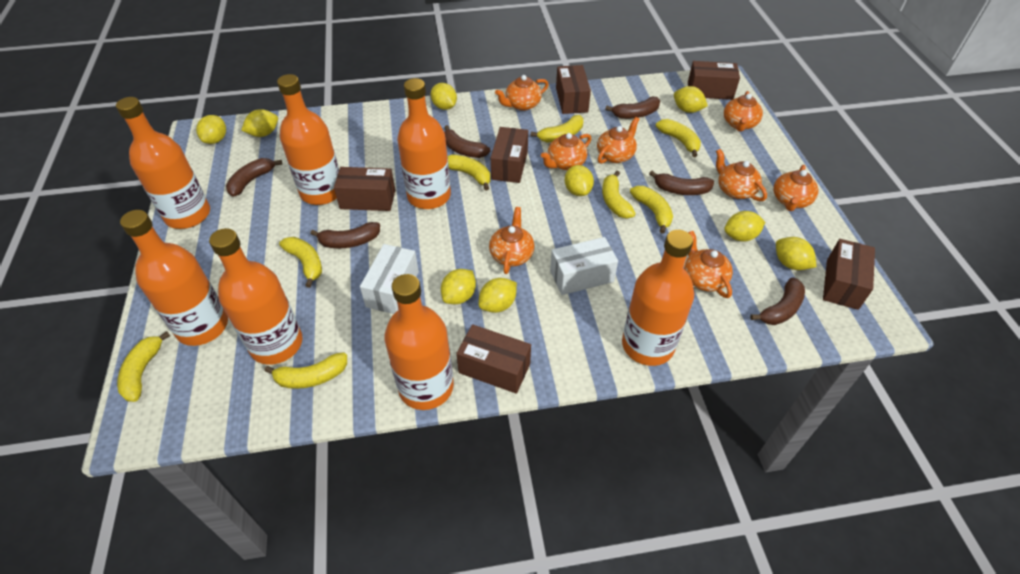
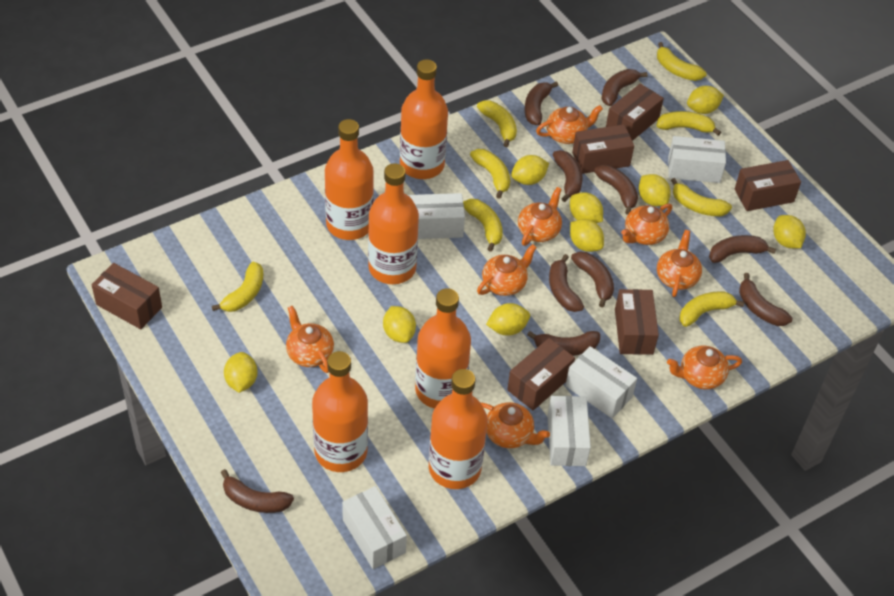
brown banana: [226,158,282,197] [310,222,380,248] [444,125,490,158] [605,97,660,119] [649,171,714,195] [750,278,805,325] = 6 -> [221,469,294,513] [525,82,558,125] [527,331,600,356] [549,254,584,312] [553,150,583,202] [571,251,614,307] [594,165,638,215] [601,69,647,106] [709,235,776,263] [739,273,792,326] = 10
orange bottle: [116,97,210,229] [120,210,228,346] [209,228,303,365] [277,74,339,205] [384,274,454,410] [397,78,451,209] [622,230,694,366] = 7 -> [312,351,368,472] [325,119,374,240] [368,163,419,284] [400,59,448,179] [415,288,471,408] [429,369,487,489] = 6
white box: [360,244,419,314] [550,237,618,295] = 2 -> [342,486,407,569] [408,193,465,239] [547,396,591,466] [565,346,637,418] [668,136,726,183] = 5

